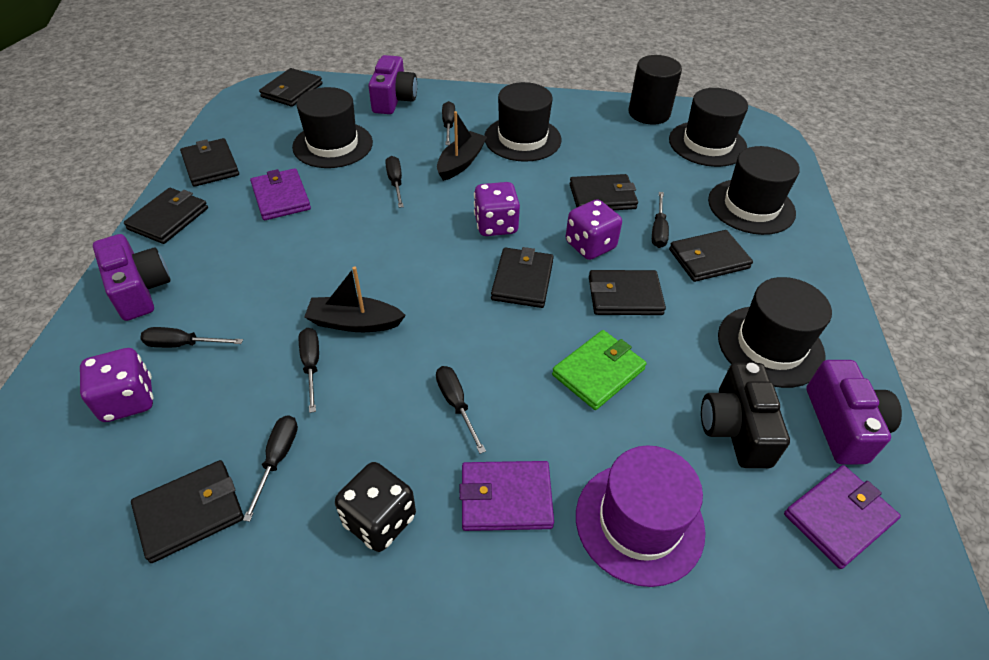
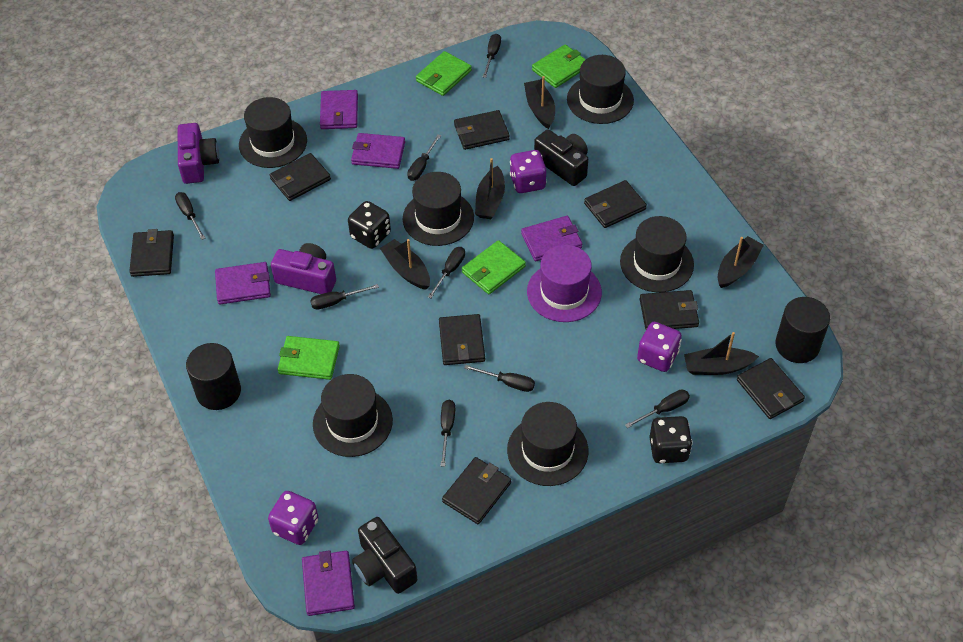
black boat: [304,267,406,332] [437,111,487,181] = 2 -> [380,239,430,290] [475,158,505,219] [524,76,555,129] [684,332,759,375] [718,236,764,288] = 5
black camera: [701,363,790,468] = 1 -> [352,517,417,594] [534,129,588,186] = 2
black cylinder: [628,55,682,125] = 1 -> [186,343,241,410] [775,297,830,363] = 2
black dice: [335,462,416,552] = 1 -> [348,201,391,249] [650,416,693,463] = 2
black hat: [292,87,373,168] [484,82,561,162] [669,88,748,167] [708,146,800,235] [718,277,832,388] = 5 -> [239,97,307,168] [313,374,393,457] [403,172,474,246] [507,402,588,486] [567,55,634,124] [620,216,694,292] = 6
black screwdriver: [140,327,243,348] [243,415,298,522] [299,328,319,413] [385,156,404,208] [436,366,486,454] [442,101,455,145] [652,192,669,248] = 7 -> [175,192,205,240] [310,284,379,310] [407,134,441,181] [428,247,465,298] [441,400,455,467] [464,365,535,392] [483,34,501,78] [625,389,690,428] = 8
green wallet: [552,330,647,410] = 1 -> [278,336,340,380] [416,51,472,96] [462,240,526,294] [532,44,586,88] = 4
purple camera: [93,234,170,321] [368,55,417,114] [806,360,902,464] = 3 -> [178,123,219,184] [271,243,336,294] = 2
purple wallet: [250,168,311,220] [459,461,554,531] [784,465,901,569] = 3 -> [215,262,271,304] [302,550,355,616] [320,90,358,129] [351,133,405,169] [521,216,582,261] = 5

